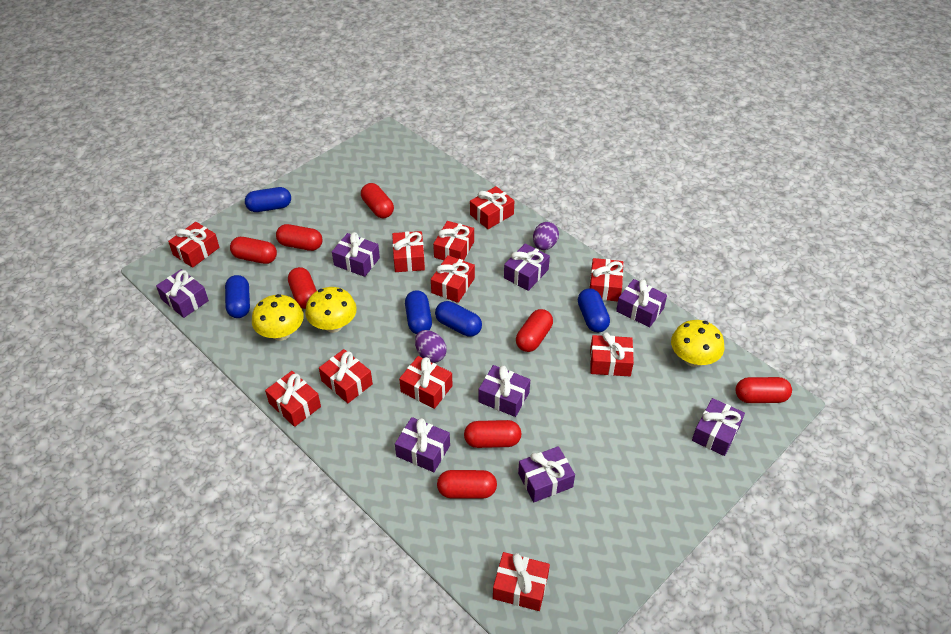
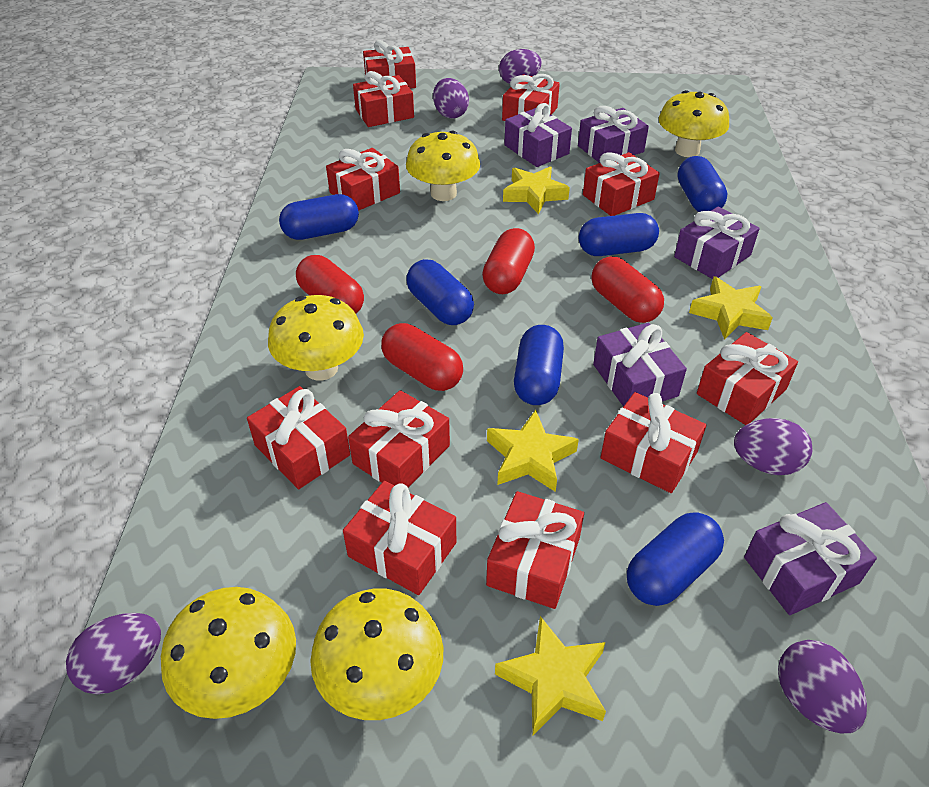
blue capsule: [225,275,250,318] [245,187,291,212] [405,290,432,334] [435,301,482,337] [578,289,610,332] = 5 -> [279,194,359,240] [406,259,474,325] [514,325,564,405] [579,213,659,256] [627,512,724,606] [678,156,728,212] = 6
purple egg: [415,330,447,363] [533,222,559,250] = 2 -> [66,613,161,694] [433,78,469,119] [499,49,542,84] [734,418,813,475] [778,640,867,733] = 5
purple gift: [156,269,209,318] [332,232,380,277] [395,417,450,472] [479,365,530,417] [504,244,550,291] [518,446,575,502] [616,279,667,327] [692,398,745,456] = 8 -> [504,103,572,167] [578,106,649,163] [593,323,687,407] [674,207,760,279] [744,502,877,615] = 5
red capsule: [230,237,277,264] [276,224,323,251] [288,267,317,309] [361,183,394,218] [437,470,497,499] [464,420,522,448] [516,309,553,352] [736,377,792,403] = 8 -> [296,255,364,314] [381,323,463,391] [482,228,535,294] [591,256,664,323] = 4
yellow mushroom: [252,294,304,341] [305,287,357,333] [671,320,724,367] = 3 -> [161,587,296,719] [268,295,364,381] [310,589,443,720] [406,131,480,201] [659,90,729,157] = 5
yellow star: none = 0 -> [487,410,579,492] [495,616,606,735] [503,166,570,214] [689,276,773,340] = 4

